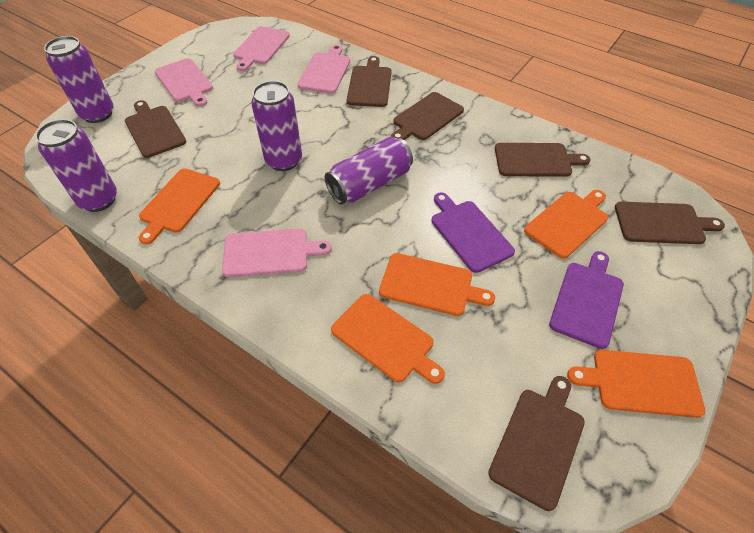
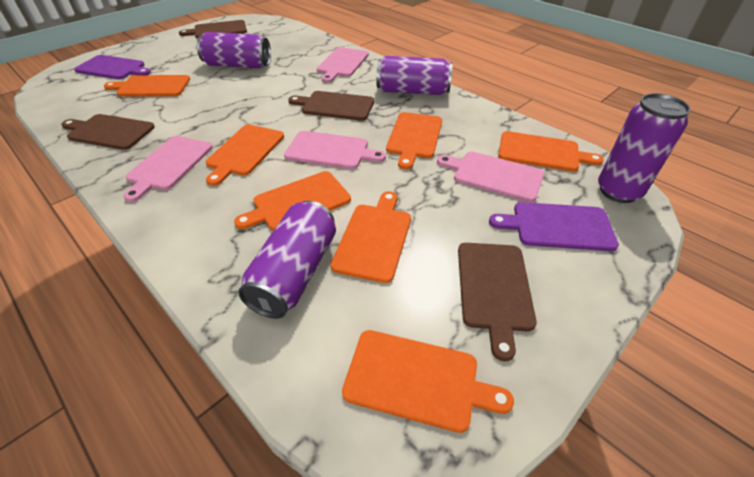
brown cutting board: [125,100,186,158] [347,56,391,107] [391,92,464,140] [488,376,585,511] [495,143,590,177] [615,202,725,244] = 6 -> [61,114,155,150] [179,20,247,38] [288,91,374,121] [458,243,537,361] = 4
orange cutting board: [139,168,220,244] [331,294,445,384] [379,253,495,316] [524,190,608,259] [567,350,706,418] = 5 -> [104,75,190,97] [206,124,284,186] [234,171,351,231] [331,191,411,283] [342,330,514,433] [386,112,442,169] [498,131,604,172] = 7

